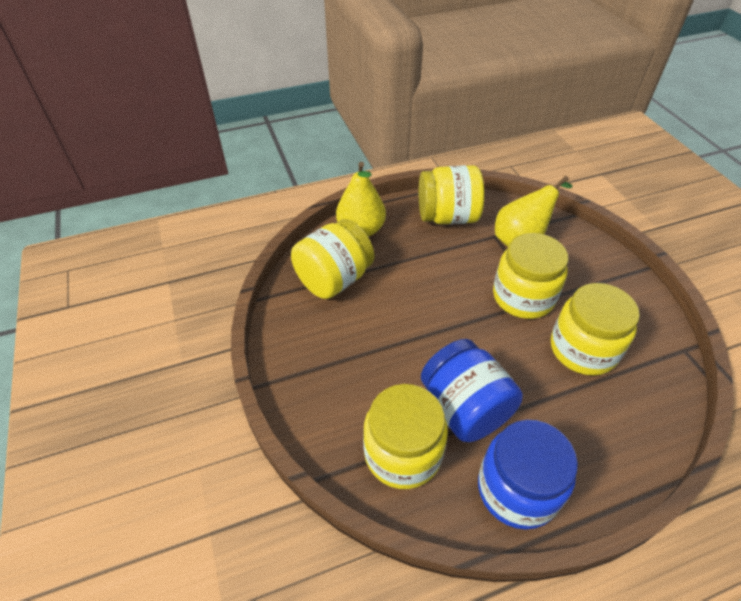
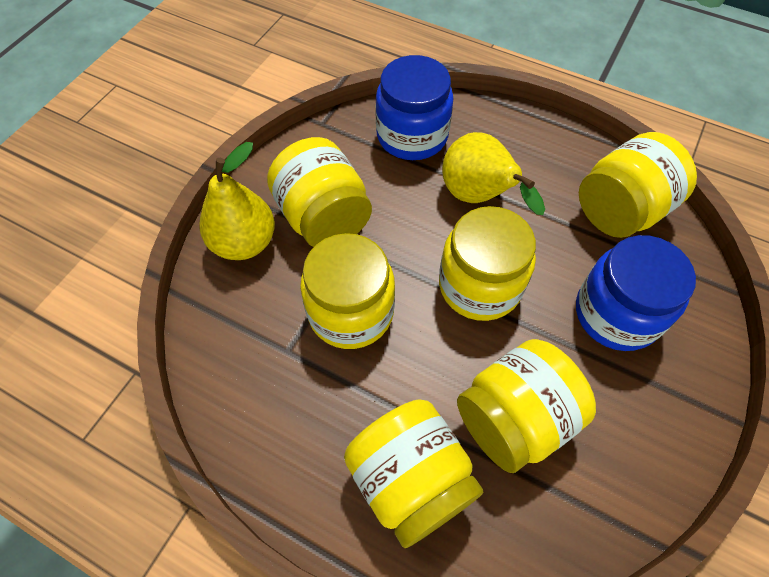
yellow jar: [291,219,374,299] [363,384,448,489] [419,165,484,224] [493,233,569,319] [551,283,640,376] = 5 -> [267,137,372,247] [300,233,395,349] [344,399,484,548] [439,206,536,321] [457,339,596,473] [579,132,697,238] = 6

